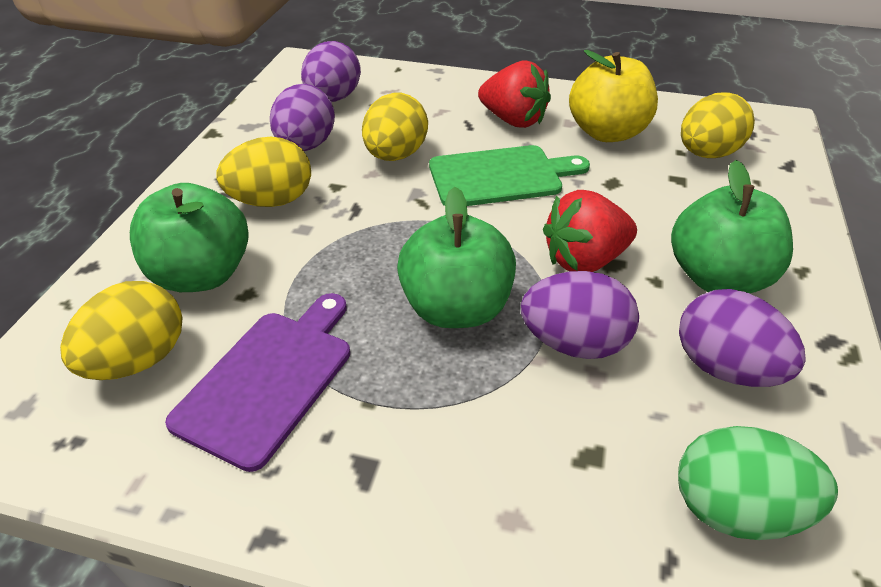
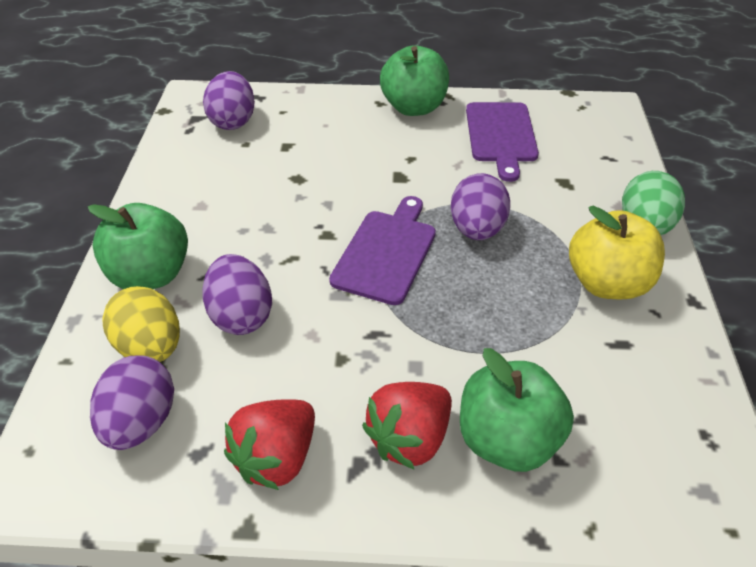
green cutting board: [429,145,590,206] = 1 -> none = 0
purple cutting board: [165,293,350,472] = 1 -> [329,196,436,305] [466,102,539,182] = 2
yellow egg: [60,281,182,380] [216,137,311,207] [362,92,428,161] [681,92,755,158] = 4 -> [102,286,180,362] = 1

